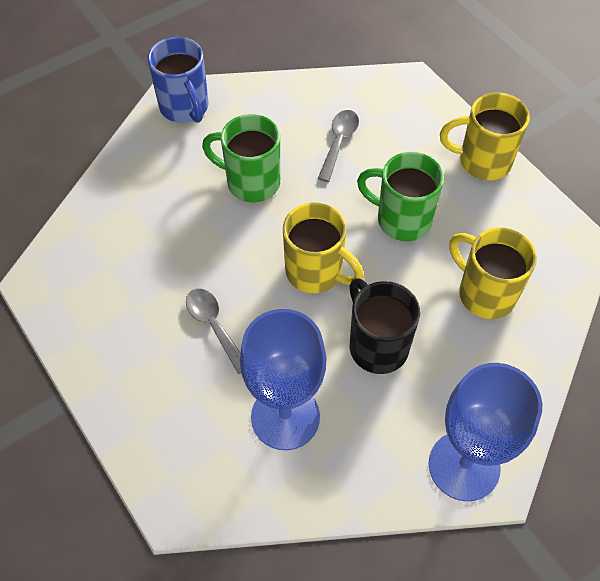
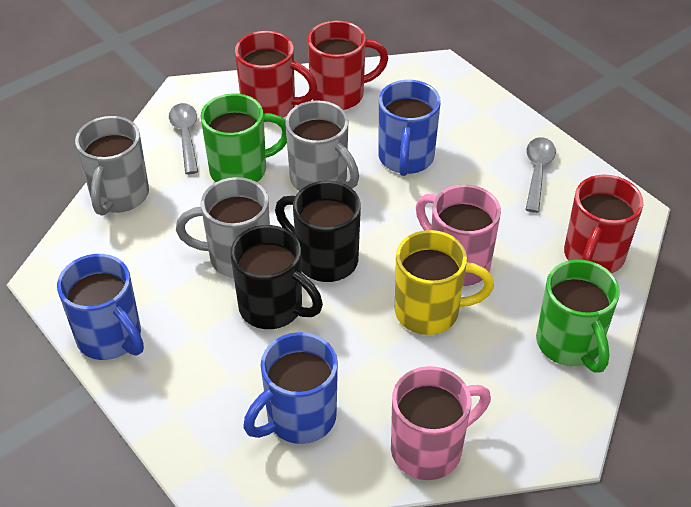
black mug: [350,278,420,374] = 1 -> [230,225,323,329] [275,181,361,282] = 2
blue goblet: [240,309,326,450] [429,363,542,501] = 2 -> none = 0
blue mug: [148,37,209,123] = 1 -> [57,254,144,360] [244,332,338,444] [378,80,441,176] = 3
grey mug: none = 0 -> [75,116,149,216] [176,177,270,278] [285,101,359,191] = 3
pink mug: none = 0 -> [391,366,491,480] [416,185,501,286] = 2
red mug: none = 0 -> [235,31,318,118] [308,21,388,110] [564,174,644,273] = 3
yellow mug: [283,202,364,293] [440,93,530,180] [449,227,537,319] = 3 -> [395,230,494,335] = 1

